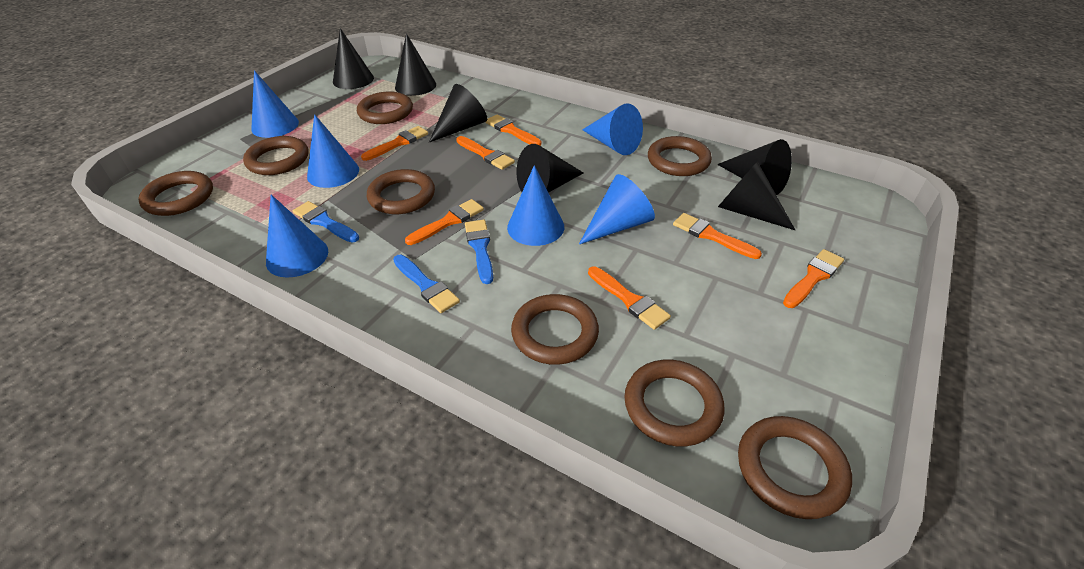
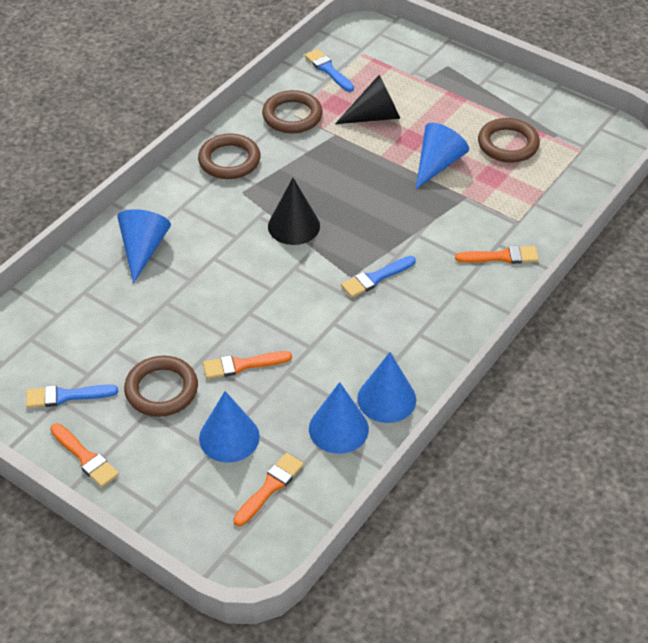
black cone: [333,28,374,89] [395,33,436,96] [429,84,487,142] [517,144,583,193] [717,139,792,195] [718,161,795,230] = 6 -> [268,178,320,245] [335,75,400,124] = 2
blue cone: [251,70,299,138] [266,195,328,278] [307,114,359,188] [507,165,564,246] [579,174,655,244] [582,103,643,155] = 6 -> [117,209,171,283] [199,391,260,463] [309,382,369,454] [357,352,416,423] [416,123,469,189] = 5
brown ring: [138,171,213,216] [243,136,309,175] [357,91,413,124] [367,169,435,214] [511,294,599,365] [624,360,725,447] [648,136,712,176] [738,416,852,519] = 8 -> [124,356,198,417] [198,134,261,179] [262,90,323,133] [478,118,540,163] = 4
orange brush: [361,126,428,161] [405,199,484,245] [456,136,515,170] [486,115,541,146] [588,266,671,330] [673,213,762,259] [783,249,844,308] = 7 -> [50,423,119,487] [203,351,292,379] [233,453,304,526] [455,245,539,264] = 4

